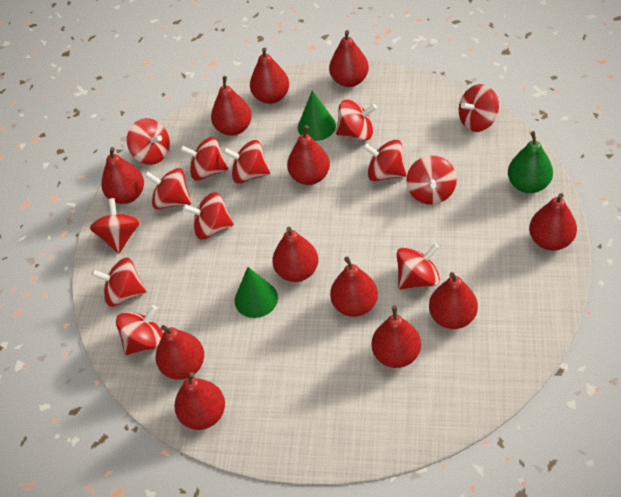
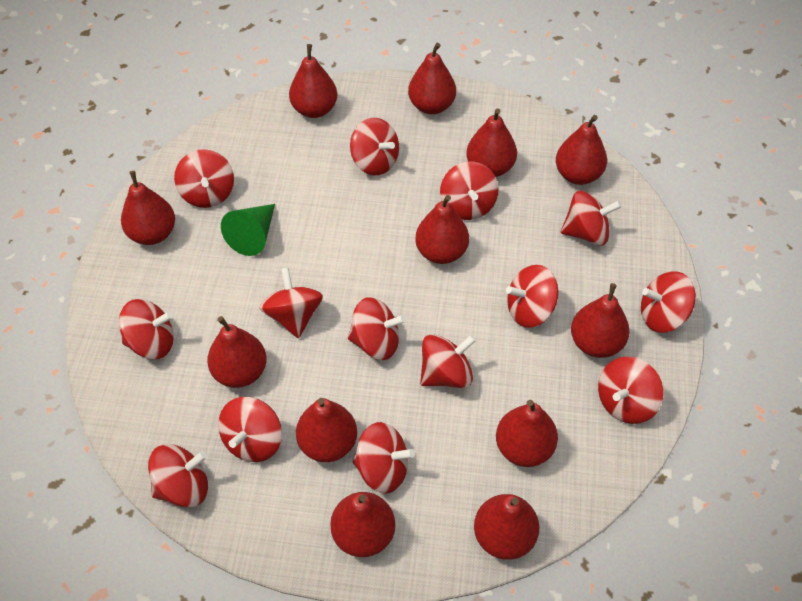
green cone: [235,267,278,318] [298,91,336,141] = 2 -> [221,204,275,256] = 1
green pear: [508,131,553,193] = 1 -> none = 0
red spinning top: [90,198,140,254] [92,258,147,307] [116,305,163,355] [127,118,170,165] [144,168,191,209] [180,137,228,181] [183,192,234,239] [223,140,270,183] [336,100,377,141] [363,140,407,181] [397,243,440,290] [406,155,457,205] [459,84,499,132] = 13 -> [119,299,174,359] [148,444,208,508] [174,149,234,208] [218,397,282,462] [260,267,323,338] [348,297,406,360] [350,118,399,175] [352,422,415,494] [420,334,476,388] [440,162,499,220] [506,265,558,328] [561,191,622,246] [598,356,664,424] [641,271,696,333] = 14

